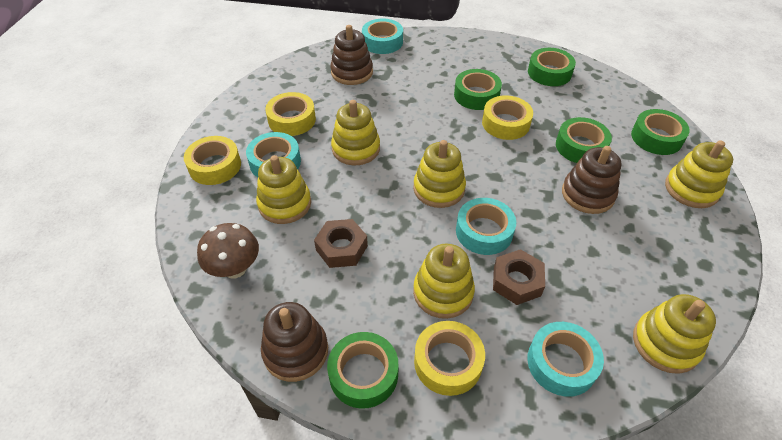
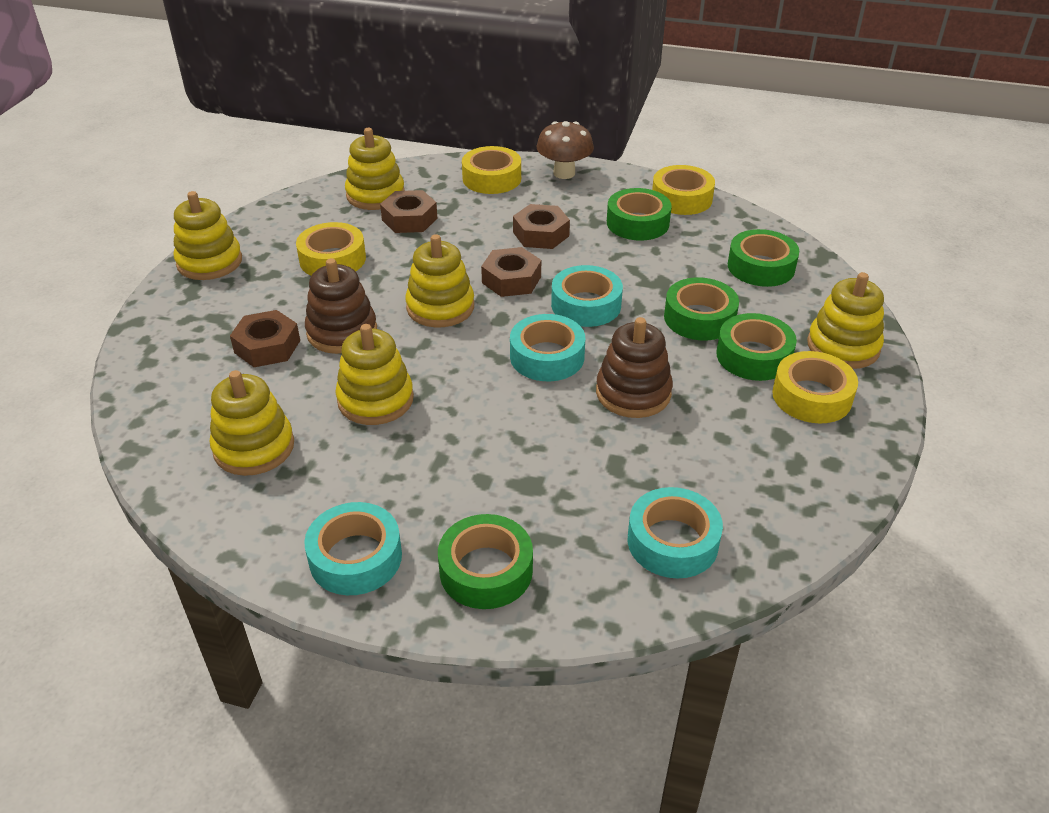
brown nut: [314,219,368,268] [493,249,545,305] = 2 -> [230,310,300,367] [380,190,438,233] [481,247,541,297] [513,204,570,249] = 4
brown stacking toy: [261,302,328,382] [330,25,373,85] [562,146,622,214] = 3 -> [305,258,377,354] [596,317,673,418] = 2

